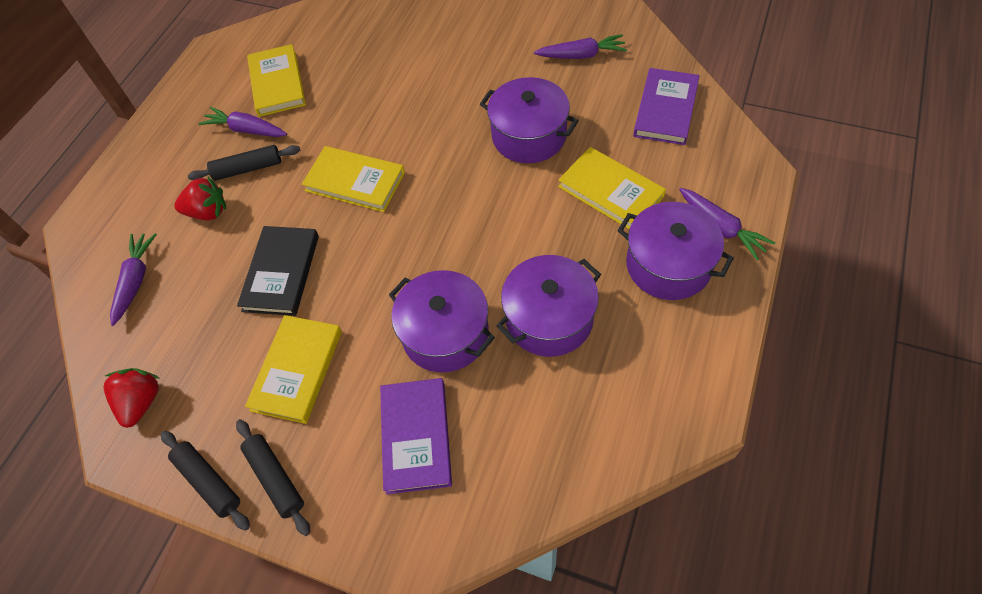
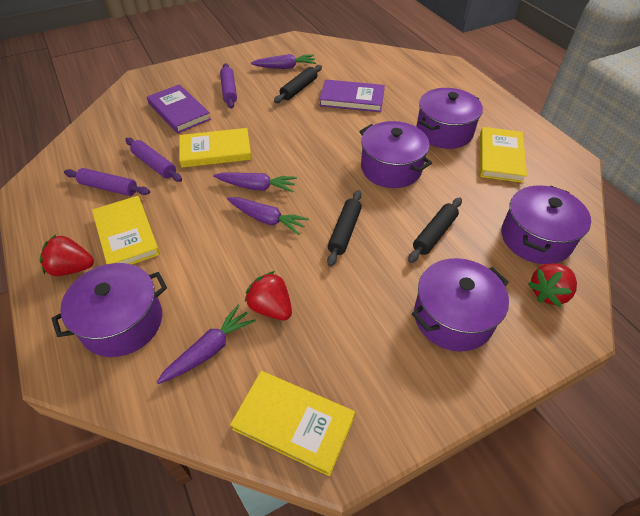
black book: [237,226,319,316] = 1 -> none = 0
purple pot: [389,270,495,372] [480,77,579,163] [496,255,601,357] [617,202,734,300] = 4 -> [51,263,167,357] [359,121,432,188] [412,258,509,351] [416,88,483,149] [502,185,591,264] = 5
purple rolling pin: none = 0 -> [64,168,150,196] [125,138,182,182] [220,63,237,109] = 3
red strawberry: [104,368,160,428] [174,176,226,220] = 2 -> [40,235,94,276] [245,271,292,320] [528,263,577,307] = 3

